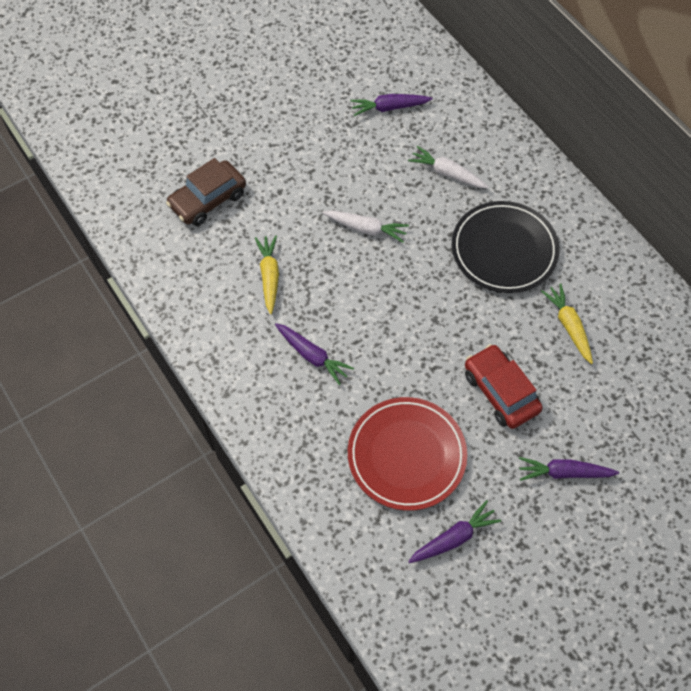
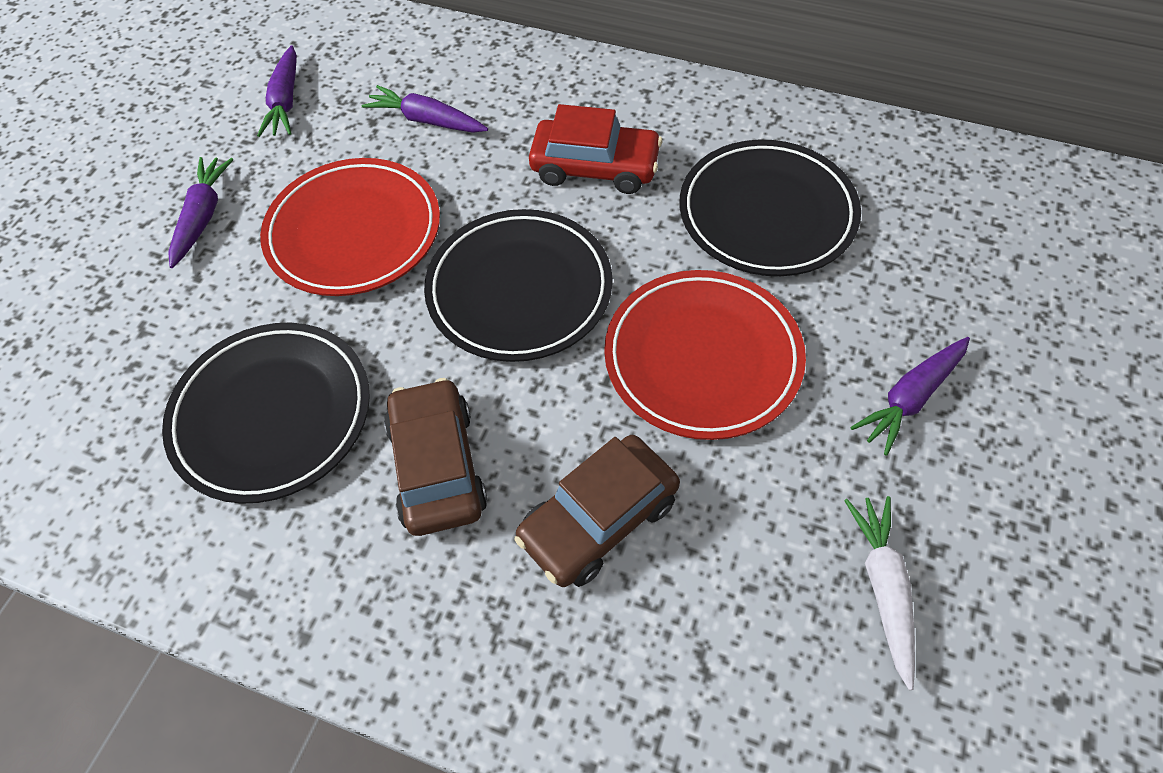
black plate: [452,201,560,293] = 1 -> [162,323,370,504] [424,209,613,362] [680,140,861,276] = 3
brown car: [166,158,246,226] = 1 -> [384,378,487,536] [514,435,680,587] = 2
red plate: [348,397,467,511] = 1 -> [260,158,440,296] [604,270,806,440] = 2
white carrot: [322,210,409,243] [408,146,489,188] = 2 -> [844,496,915,690] = 1
yellow carrot: [255,235,279,314] [541,284,593,364] = 2 -> none = 0

